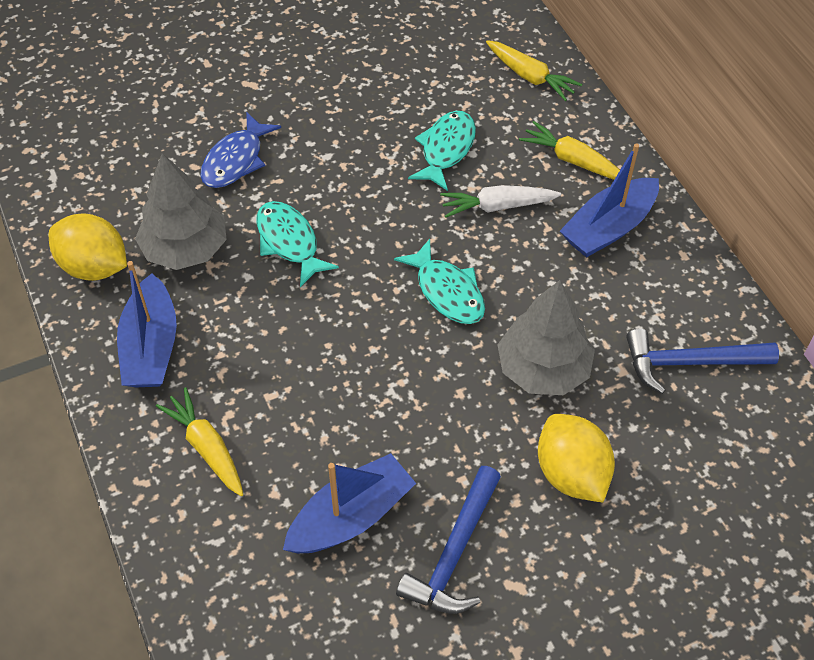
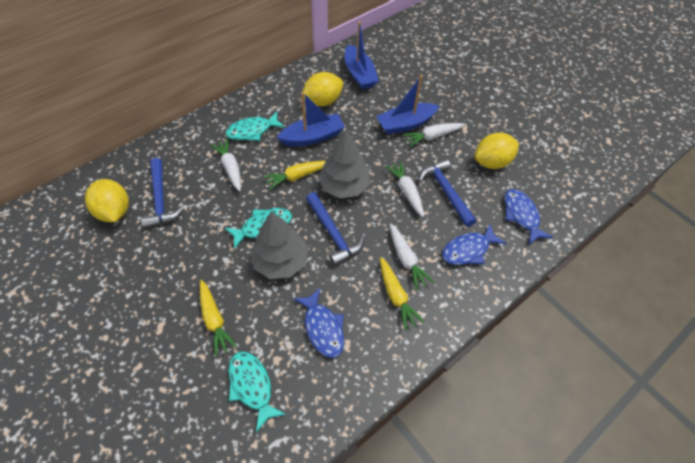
blue fish: [200,112,281,188] = 1 -> [293,288,344,358] [442,224,506,265] [505,189,553,244] = 3
blue hammer: [396,466,501,614] [626,328,779,394] = 2 -> [141,158,184,229] [306,192,364,266] [419,159,476,227] = 3
white carrot: [440,185,561,218] = 1 -> [211,139,241,191] [385,161,424,217] [390,224,434,290] [403,123,465,147] = 4
yellow lemon: [49,213,127,281] [538,414,615,502] = 2 -> [85,179,129,222] [303,72,343,106] [475,133,519,169] = 3

